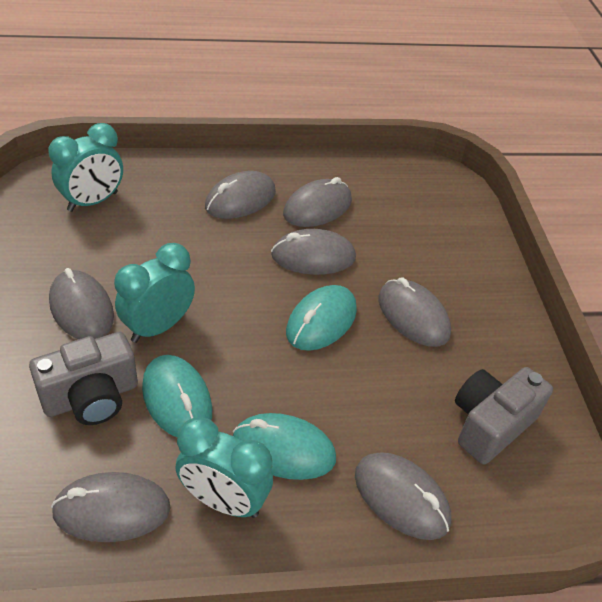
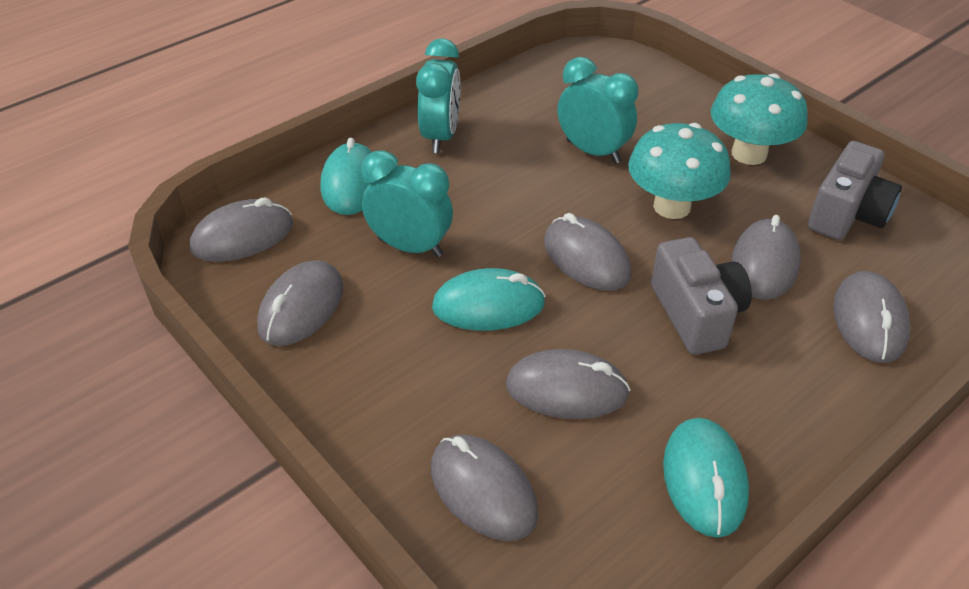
turquoise mushroom: none = 0 -> [628,123,731,219] [711,73,808,165] = 2

